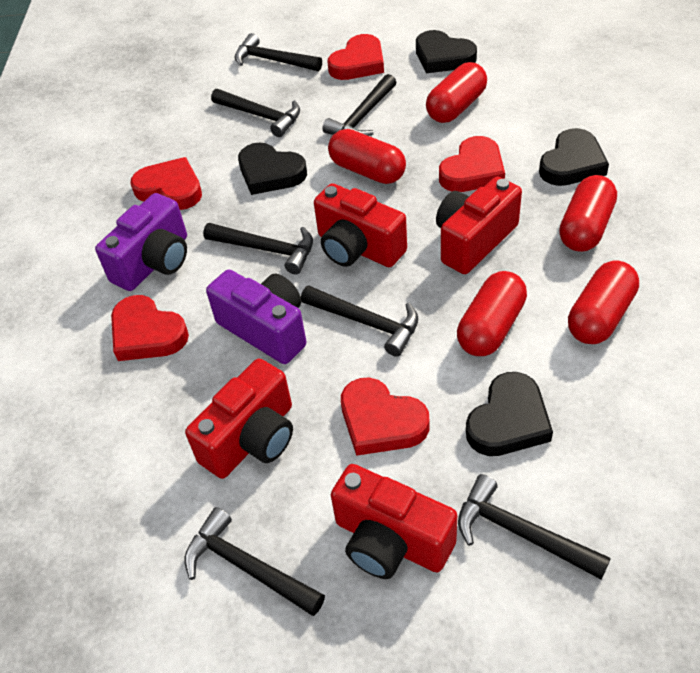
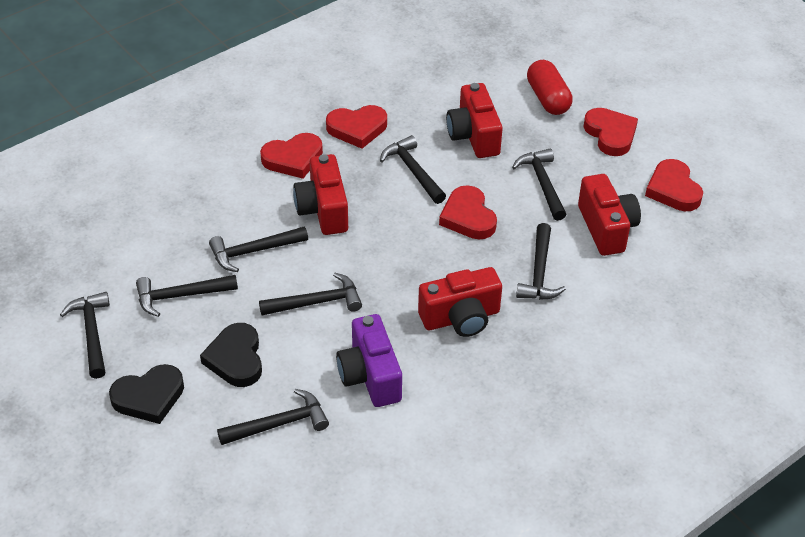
black hammer: [184,507,325,616] [203,223,313,275] [211,89,300,137] [234,33,322,71] [301,286,418,357] [322,74,397,136] [458,474,611,579] = 7 -> [60,292,110,379] [136,275,238,317] [209,226,308,272] [217,389,329,445] [259,273,362,315] [380,135,446,204] [512,149,567,221] [516,223,566,300] = 8
black heart: [238,142,307,195] [416,30,477,73] [466,372,553,456] [539,128,609,186] = 4 -> [109,364,184,424] [200,323,262,387] = 2
purple camera: [95,193,187,291] [206,269,307,364] = 2 -> [336,314,402,407] = 1
red capsule: [328,129,406,184] [426,62,487,123] [457,271,527,356] [559,175,617,252] [568,261,639,344] = 5 -> [527,60,573,115] = 1

